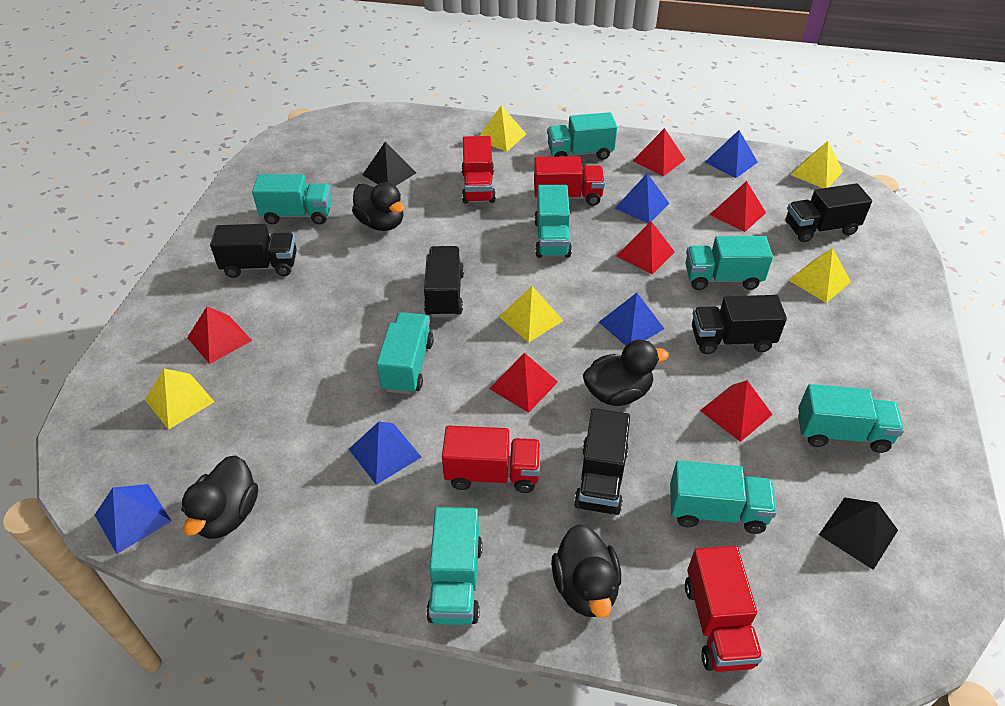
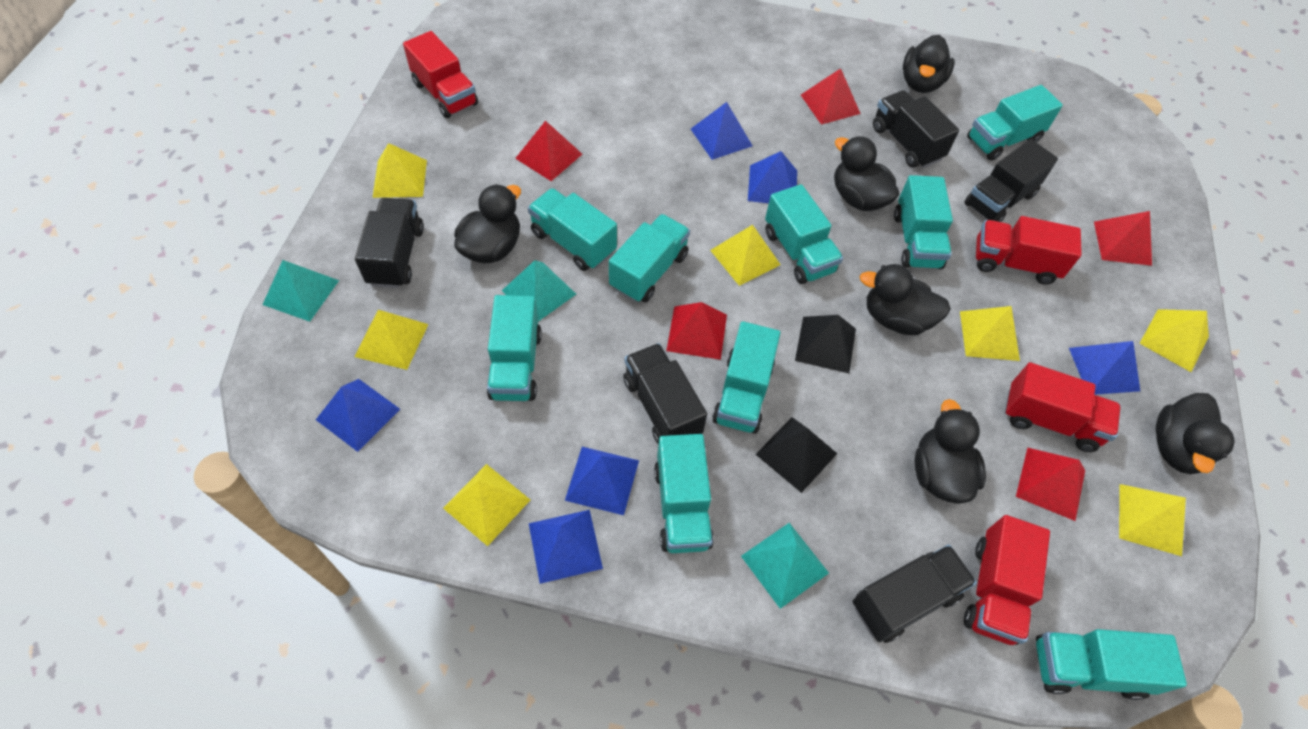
black duck: [181,455,258,539] [352,182,405,231] [551,524,621,618] [583,340,669,406] = 4 -> [454,184,521,263] [834,136,899,211] [860,264,951,335] [903,35,955,93] [915,399,986,504] [1156,393,1235,474] = 6
blue pyramid: [95,484,171,554] [349,422,421,485] [599,293,664,346] [614,173,670,224] [705,130,758,178] = 5 -> [316,379,400,452] [529,510,603,584] [565,447,639,515] [691,102,752,160] [748,151,797,203] [1069,341,1140,395] = 6
red pyramid: [187,307,252,364] [489,353,558,413] [616,222,675,274] [633,128,685,176] [700,380,773,442] [710,181,766,232] = 6 -> [515,121,582,181] [666,302,727,360] [801,68,861,125] [1016,448,1085,521] [1094,211,1152,266] = 5
turquoise pyramid: none = 0 -> [262,260,339,322] [502,260,576,321] [741,523,829,609] = 3
turquoise truck: [252,174,332,225] [377,312,434,394] [426,507,483,625] [534,185,572,258] [547,112,617,160] [670,460,777,534] [685,236,773,290] [798,384,904,453] = 8 -> [487,295,542,401] [528,188,617,271] [609,214,690,302] [654,434,714,553] [712,321,781,434] [765,184,843,284] [894,175,953,269] [967,85,1063,161] [1036,629,1187,700] = 9
yellow pyramid: [145,369,214,430] [480,105,526,152] [499,286,563,343] [789,248,851,303] [791,141,843,188] = 5 -> [354,310,429,370] [372,143,427,198] [443,464,530,546] [710,225,781,286] [960,306,1020,361] [1119,484,1186,556] [1139,309,1209,372] = 7

